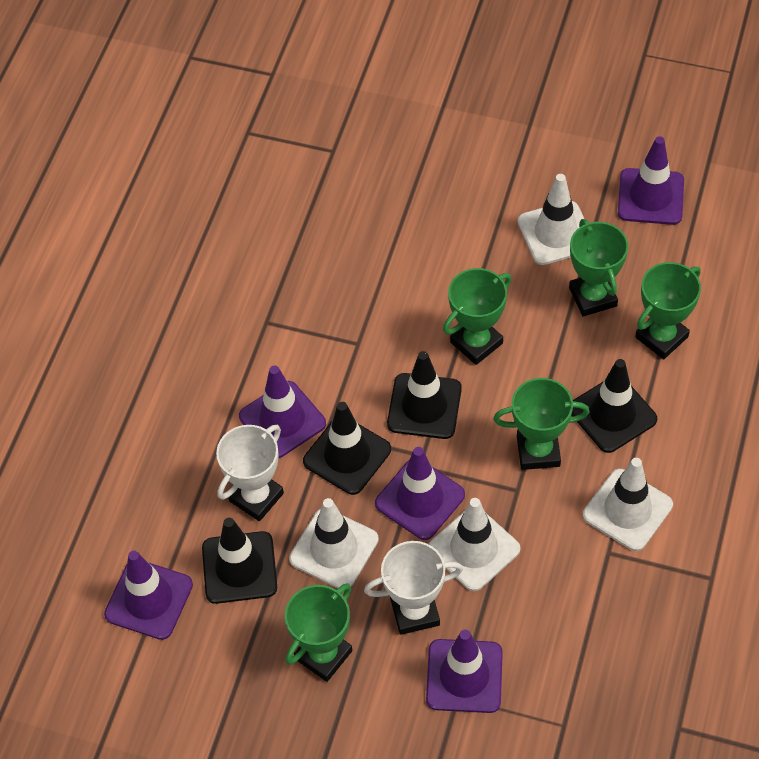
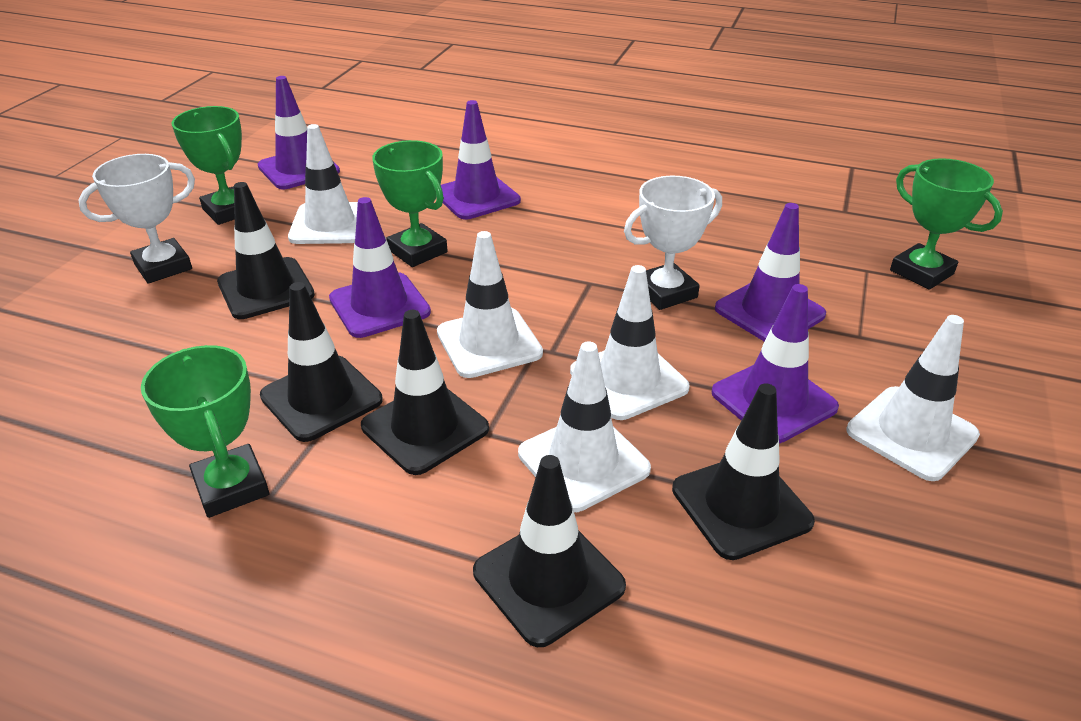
black traffic cone: [202,518,277,604] [303,402,391,495] [387,351,462,439] [572,359,657,453] = 4 -> [217,182,315,319] [260,282,383,442] [361,310,489,475] [473,455,626,647] [672,384,815,560] = 5
green trophy: [285,583,352,682] [443,268,511,365] [493,378,589,470] [569,219,628,317] [635,262,701,359] = 5 -> [141,345,269,518] [172,106,242,225] [372,140,447,267] [890,158,1003,290] = 4
white traffic cone: [289,498,379,588] [429,498,520,591] [517,174,584,265] [583,458,673,551] = 4 -> [288,124,358,244] [437,231,543,378] [518,342,651,512] [570,265,690,420] [846,315,980,481] = 5

